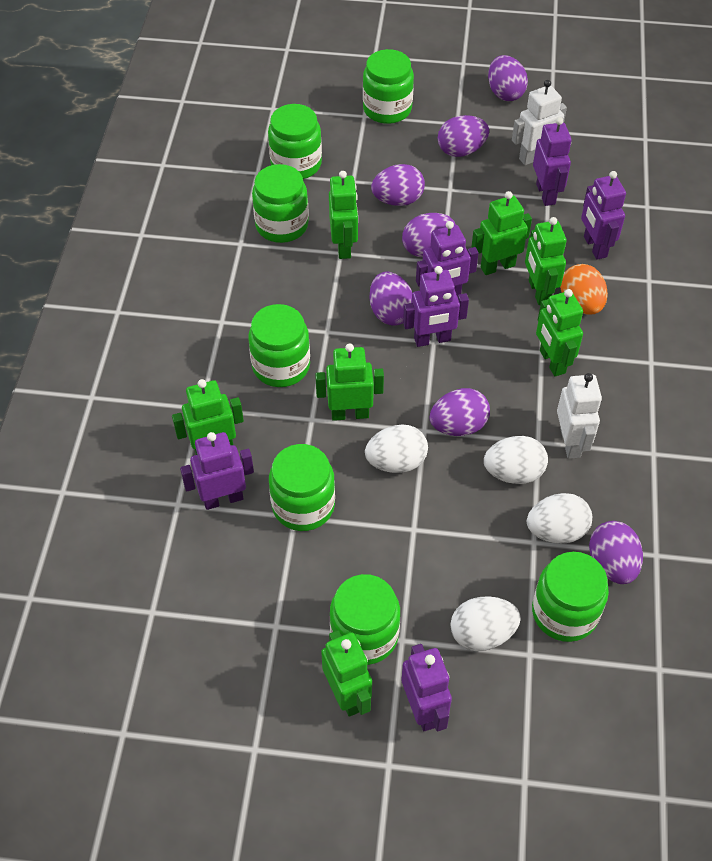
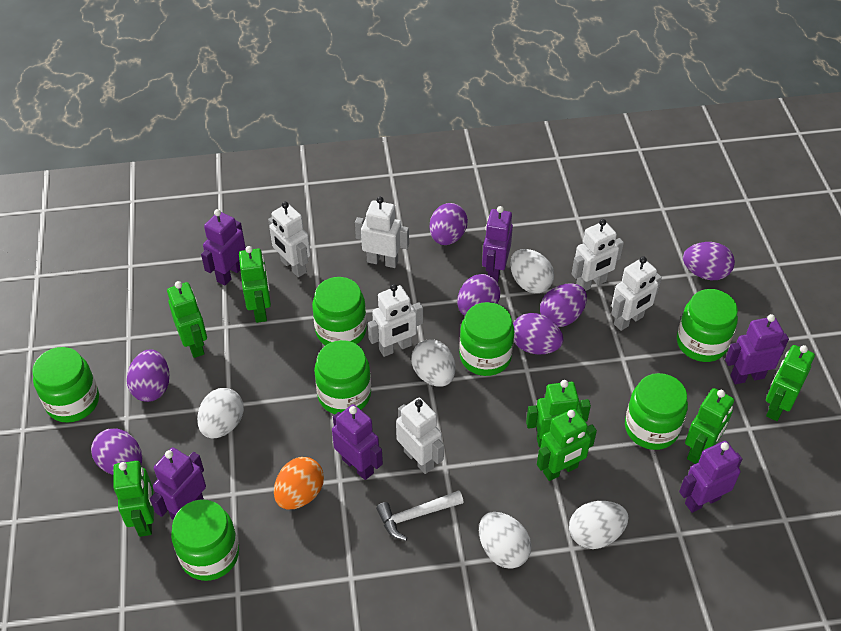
white egg: [365,424,428,473] [450,596,521,651] [484,436,548,484] [527,493,592,544] = 4 -> [197,388,244,438] [411,339,456,387] [479,512,532,569] [510,249,554,293] [569,501,628,549] = 5
white hammer: none = 0 -> [376,490,464,541] = 1
white robot: [512,80,567,165] [557,373,602,459] = 2 -> [268,202,311,277] [355,197,409,268] [368,284,423,357] [396,398,444,474] [572,219,624,291] [611,256,662,331] = 6

